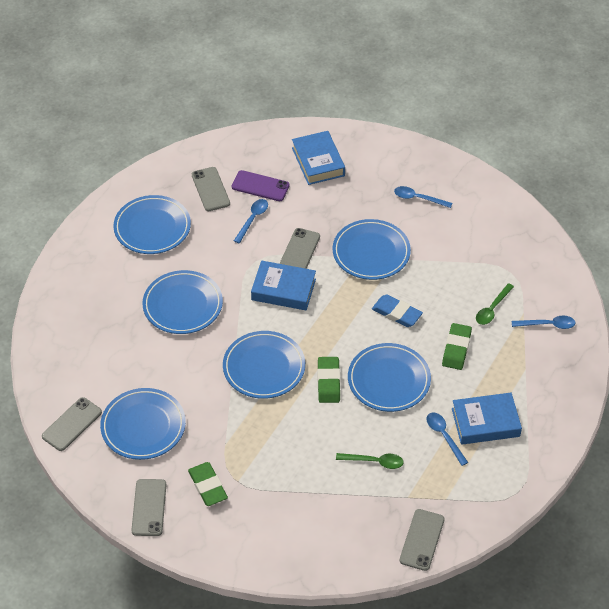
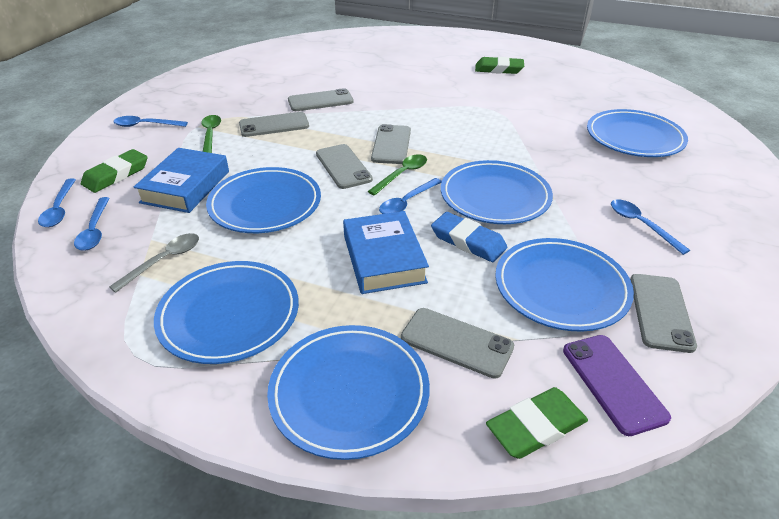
blue book: [251,260,316,310] [292,131,345,185] [452,393,522,445] = 3 -> [134,148,229,213] [343,211,429,294] = 2
blue spoon: [234,199,268,243] [394,186,452,208] [426,412,468,466] [512,316,576,329] = 4 -> [38,178,76,227] [74,197,110,251] [113,116,188,127] [379,178,442,214] [611,199,690,255] = 5
grey phone: [42,397,102,451] [132,479,166,536] [192,167,230,211] [279,228,320,269] [400,509,445,571] = 5 -> [239,112,309,137] [288,88,354,111] [316,144,373,189] [371,124,411,164] [401,308,514,379] [630,274,697,353] = 6
grey spoon: none = 0 -> [109,233,199,293] = 1

